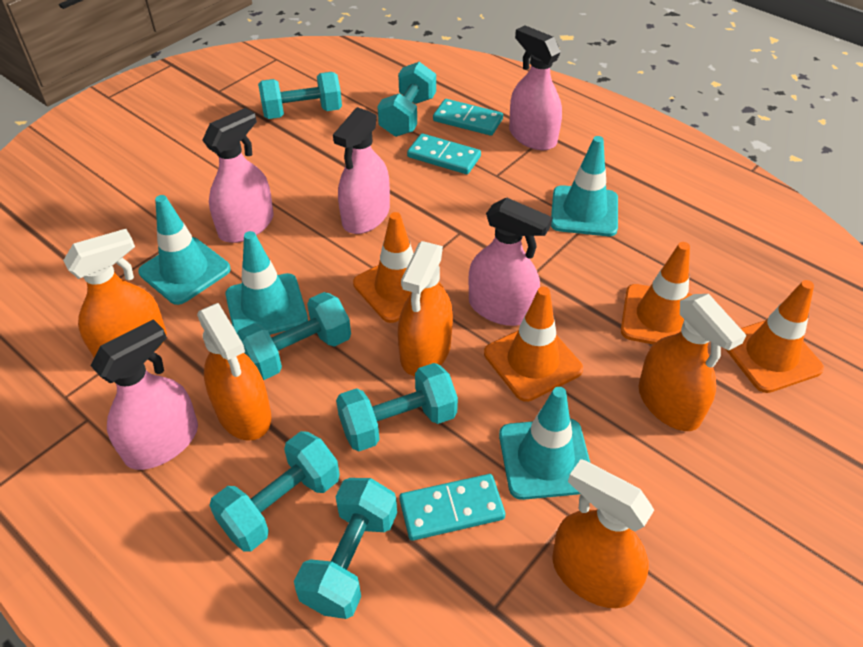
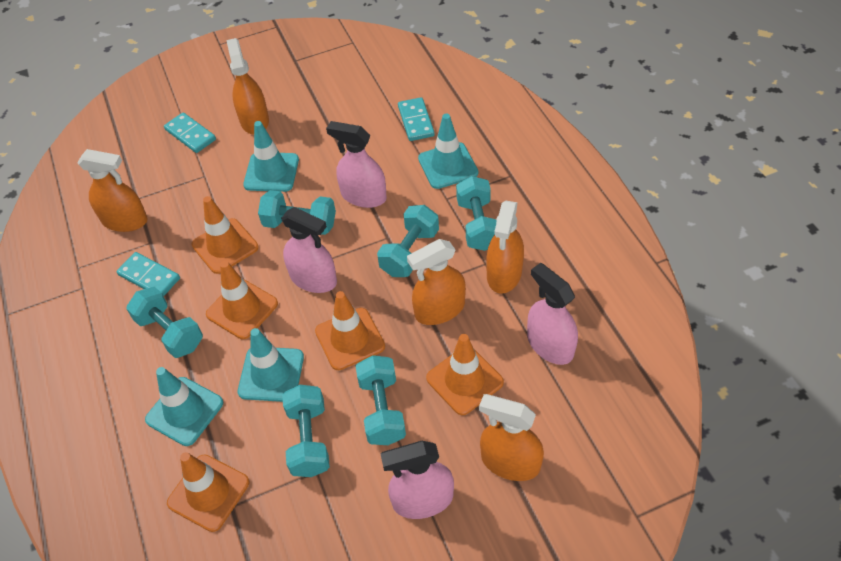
orange traffic cone: [353,212,444,323] [484,286,583,402] [621,242,693,344] [725,280,824,393] = 4 -> [167,452,249,532] [191,196,259,274] [206,261,278,339] [315,291,385,370] [426,334,504,415] = 5
pink spray bottle: [91,319,198,470] [203,108,274,243] [333,107,390,234] [468,197,552,326] [509,26,562,150] = 5 -> [281,207,337,293] [326,121,387,208] [381,441,454,519] [527,263,578,365] = 4

